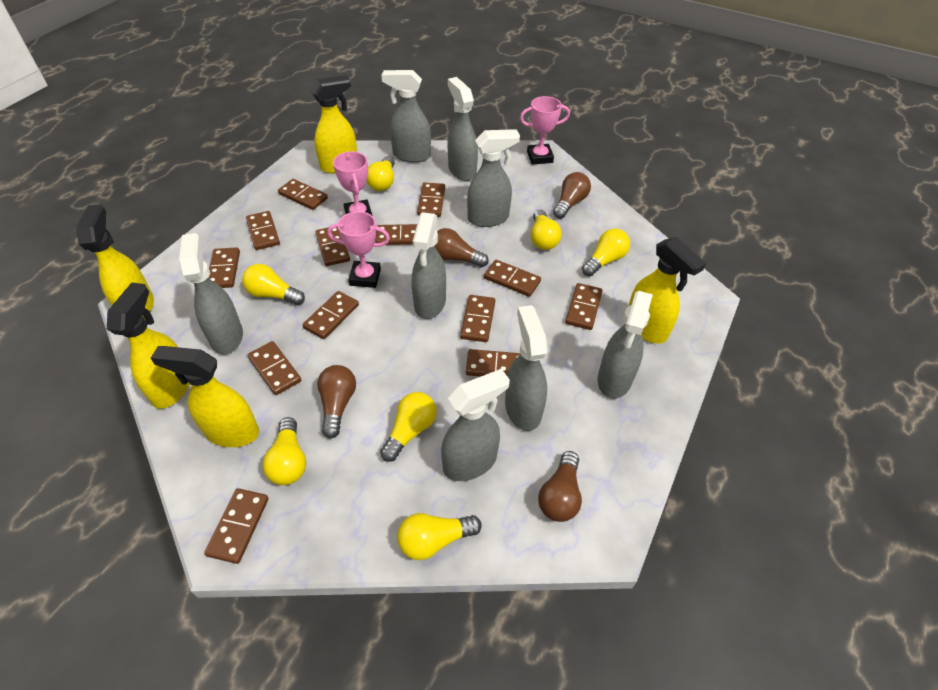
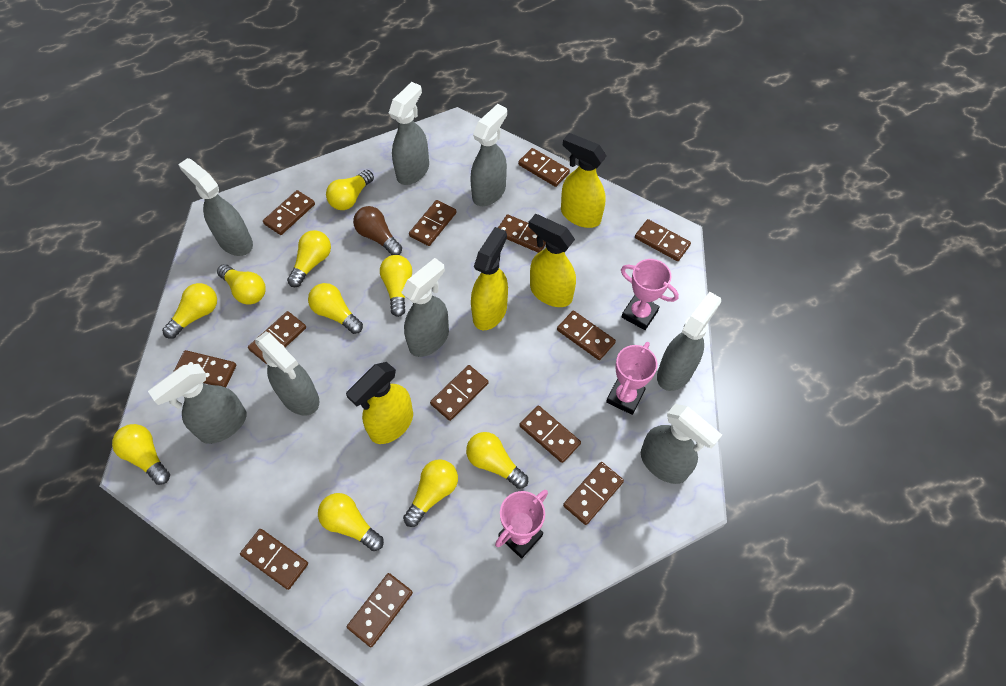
brown light bulb: [317,365,356,438] [435,228,489,267] [538,451,582,522] [553,172,591,219] = 4 -> [353,206,402,255] = 1
yellow light bulb: [242,264,305,305] [263,417,306,485] [366,156,395,191] [380,392,437,462] [397,513,482,560] [531,209,562,250] [582,229,630,276] = 7 -> [112,424,170,485] [162,283,217,339] [217,264,266,305] [287,230,331,287] [308,283,363,334] [318,493,384,551] [326,170,374,210] [380,255,412,317] [403,459,458,527] [466,432,528,489] = 10
yellow spray bottle: [76,205,154,319] [107,282,189,409] [151,346,259,447] [310,75,357,174] [629,237,706,344] = 5 -> [346,362,413,444] [471,227,508,330] [528,214,576,307] [561,133,606,228] = 4

